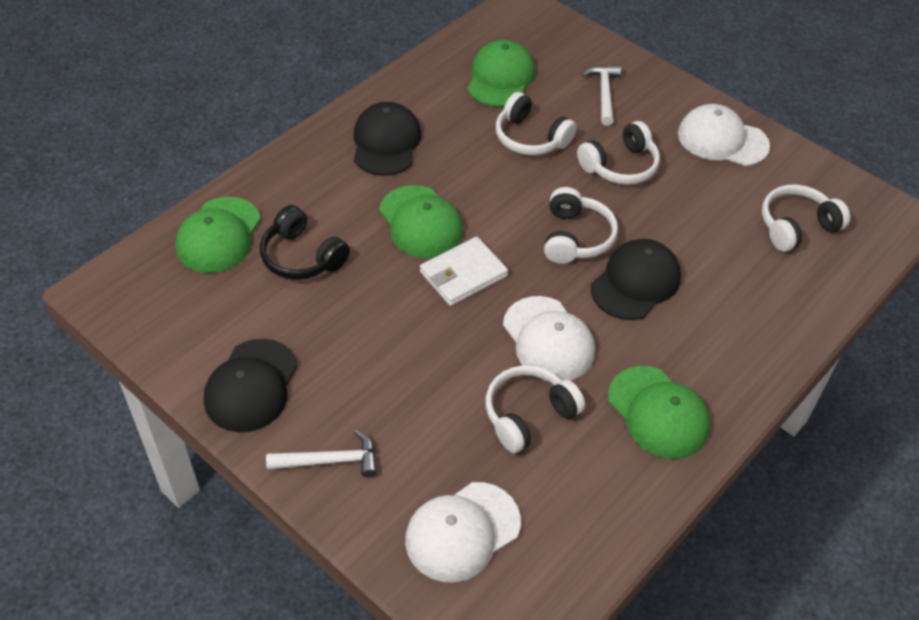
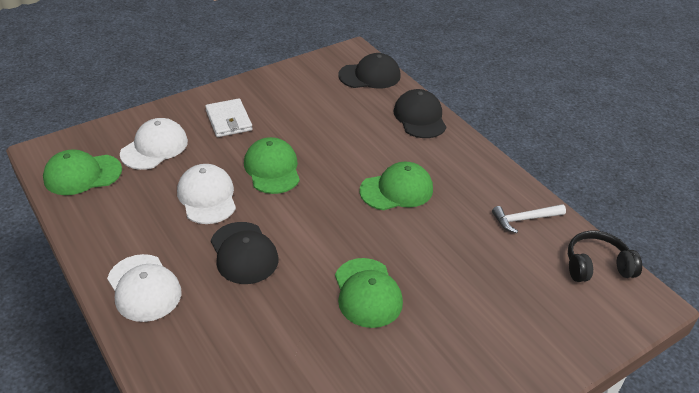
white hammer: [266,429,377,477] [582,65,621,126] = 2 -> [492,204,566,233] = 1
white headphones: [486,365,585,453] [496,92,577,155] [544,187,618,264] [577,121,660,185] [762,184,850,252] = 5 -> none = 0

